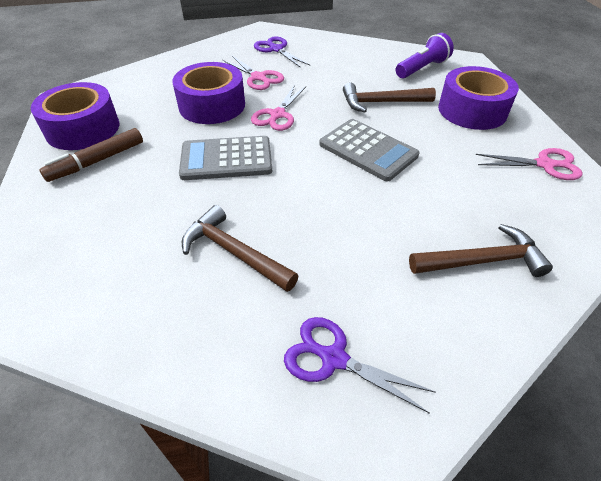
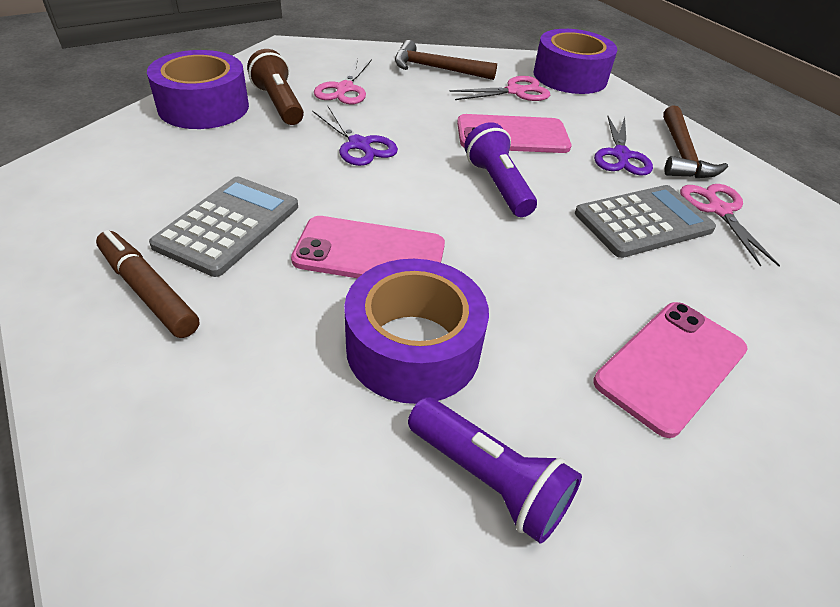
brown flashlight: none = 0 -> [247,49,304,125] = 1
brown hammer: [182,205,298,292] [343,83,436,112] [409,224,553,277] = 3 -> [395,40,497,80] [663,105,728,178] = 2
pink phone: none = 0 -> [291,216,445,278] [457,114,571,153] [593,302,748,438] = 3
purple flashlight: [396,33,454,78] = 1 -> [408,397,582,544] [464,122,537,217] = 2

